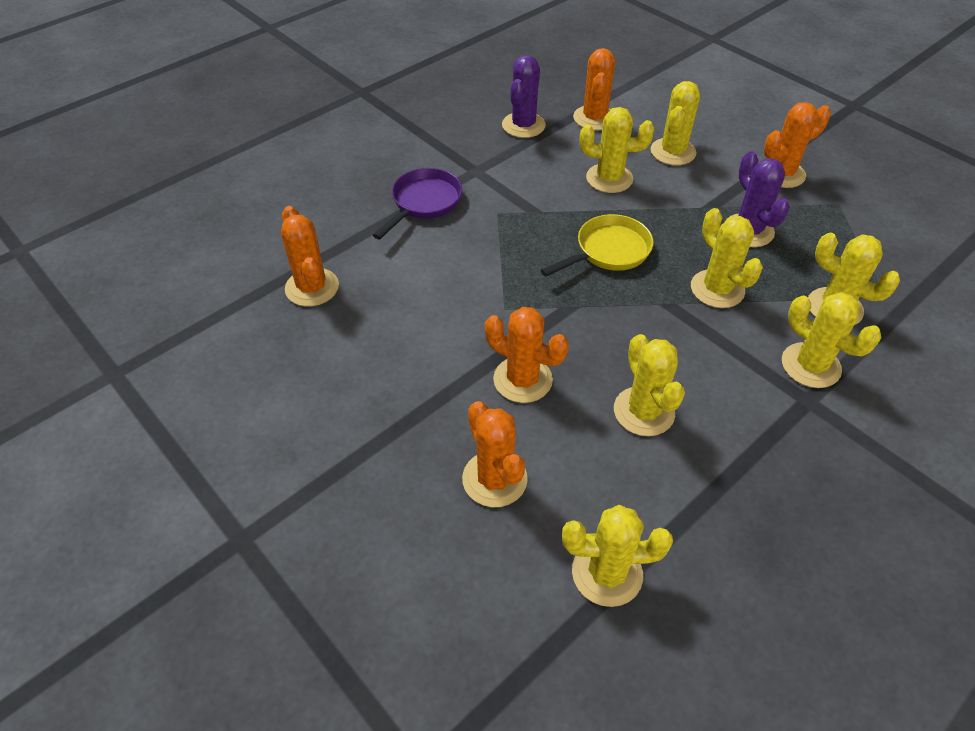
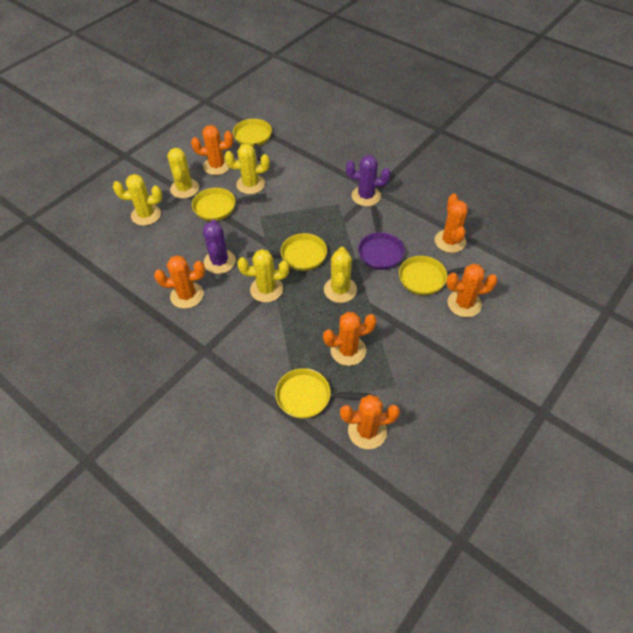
orange cactus: [281,206,339,307] [462,401,528,507] [485,307,569,403] [573,48,615,130] [764,102,831,188] = 5 -> [154,255,205,309] [191,125,233,175] [323,312,377,366] [340,394,400,449] [435,193,468,253] [446,264,498,317] = 6
yellow cactus: [562,505,673,607] [580,107,654,193] [614,334,685,436] [651,81,700,165] [691,208,763,308] [782,292,881,388] [808,233,900,325] = 7 -> [113,174,162,226] [167,148,199,198] [225,143,270,194] [237,249,289,302] [324,247,357,303] = 5
yellow pan: [541,214,654,277] = 1 -> [192,188,267,221] [233,119,272,161] [247,233,327,271] [275,368,371,419] [399,256,482,295] = 5

